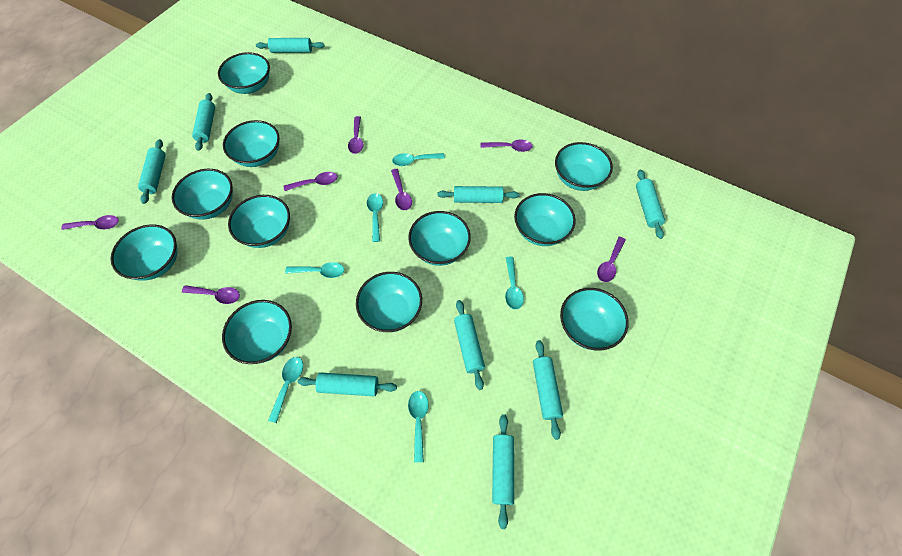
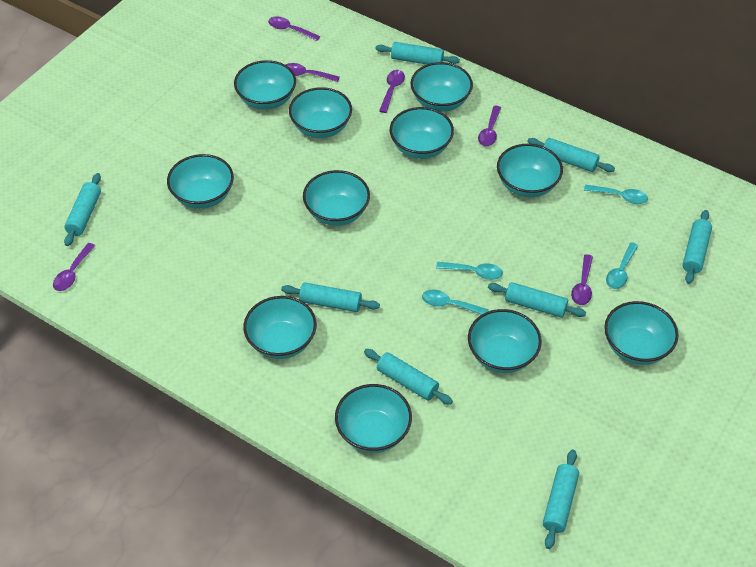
purple spoon: [61,215,119,230] [182,285,240,304] [284,172,337,191] [348,116,364,154] [391,169,412,210] [480,139,532,152] [597,236,626,282] = 7 -> [53,243,95,291] [268,16,320,41] [285,63,340,82] [379,70,405,113] [478,106,501,146] [571,254,593,305] = 6
turquoise rolling pin: [138,139,166,204] [192,93,215,151] [256,38,324,53] [298,372,397,396] [437,186,520,203] [454,300,485,390] [492,414,514,529] [533,340,563,440] [636,170,665,239] = 9 -> [64,173,101,246] [281,282,380,312] [364,349,453,405] [375,42,460,64] [488,282,586,318] [527,138,615,172] [543,450,579,549] [682,210,712,284] = 8
turquoise spoon: [268,357,303,423] [285,262,344,278] [367,193,383,242] [392,153,445,166] [408,391,429,462] [505,257,524,310] = 6 -> [422,290,489,315] [436,262,503,280] [584,184,648,204] [606,242,638,289] = 4

